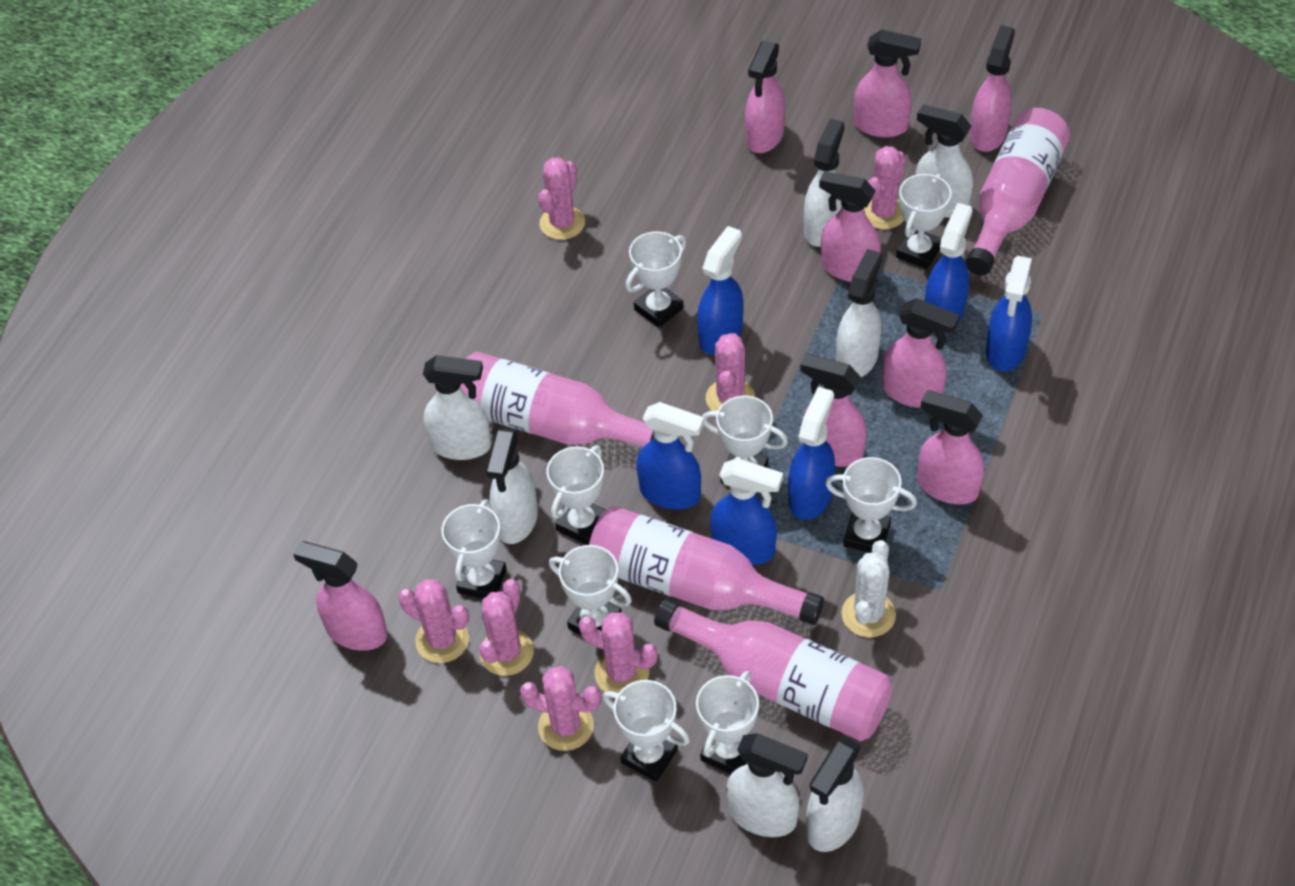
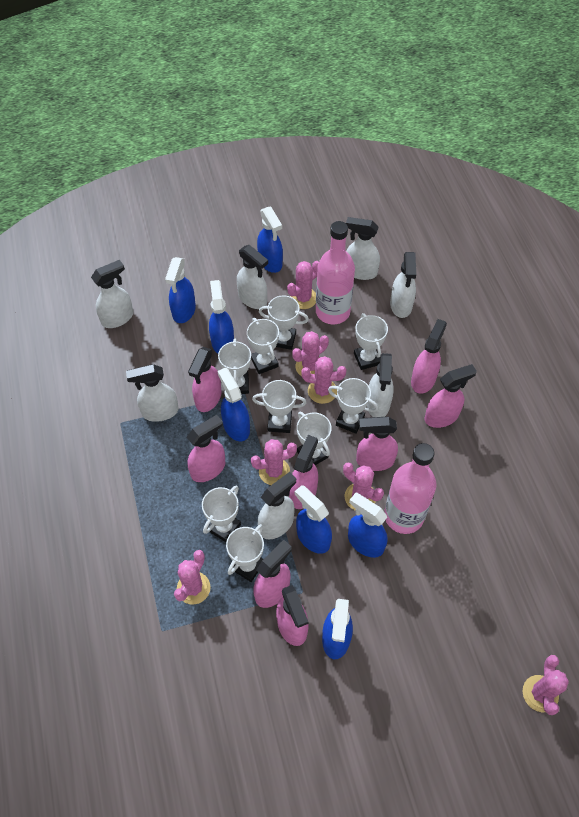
blue spray bottle: [636,402,704,509] [697,226,744,355] [710,458,783,565] [788,387,835,520] [925,203,973,325] [986,256,1032,372] = 6 -> [165,257,196,323] [209,280,234,354] [218,368,250,441] [257,206,283,273] [295,485,332,554] [322,599,353,659] [348,493,387,558] = 7
pink bottle: [460,352,654,447] [589,506,824,625] [654,598,893,741] [965,108,1070,276] = 4 -> [316,221,355,324] [384,443,437,534] = 2
white cactus: [841,540,896,638] = 1 -> none = 0

